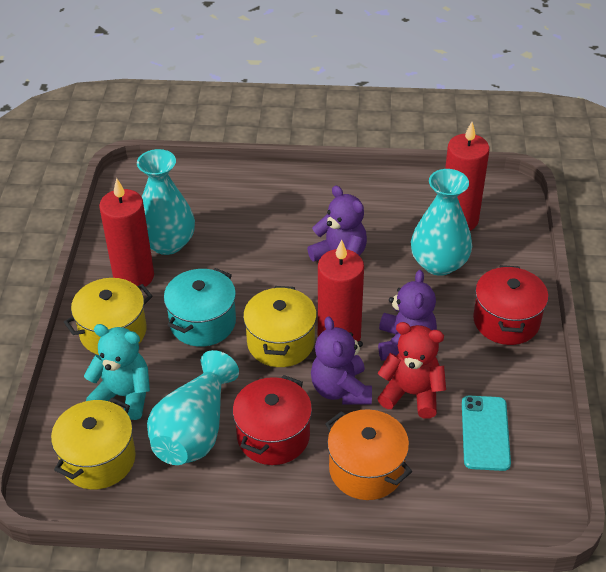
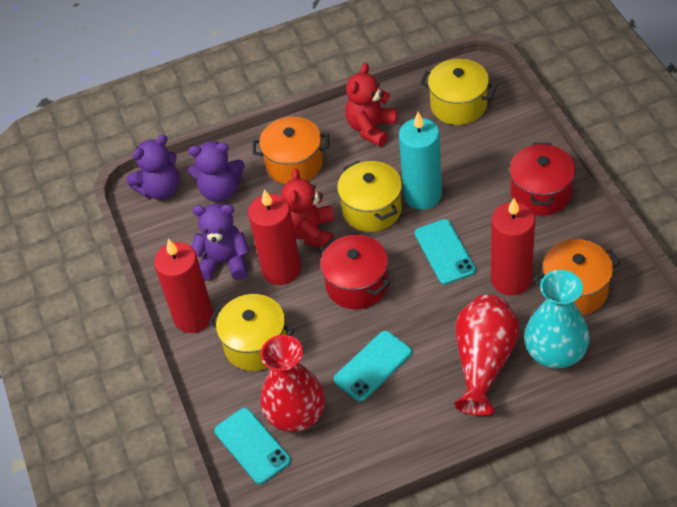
orange pot: [325,409,412,500] = 1 -> [253,117,330,184] [534,239,620,315] = 2
red teddy bear: [377,322,446,419] = 1 -> [281,168,334,248] [345,63,397,147] = 2
red vase: none = 0 -> [260,335,325,432] [454,295,519,416] = 2
turquoise candle: none = 0 -> [399,112,442,209] = 1
turquoise phone: [462,396,511,471] = 1 -> [215,408,291,484] [334,331,412,402] [415,219,476,285] = 3
turquoise pot: [164,268,236,347] = 1 -> none = 0
turquoise teddy bear: [84,324,150,420] = 1 -> none = 0
turquoise vase: [137,149,195,255] [147,350,239,465] [411,169,472,276] = 3 -> [524,270,590,369] = 1

